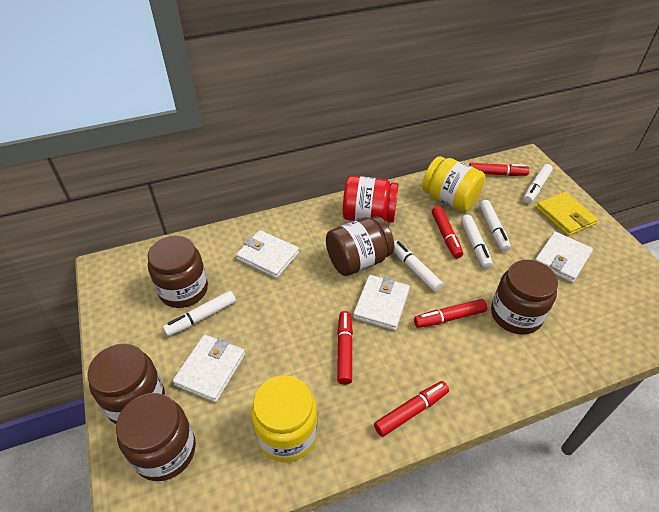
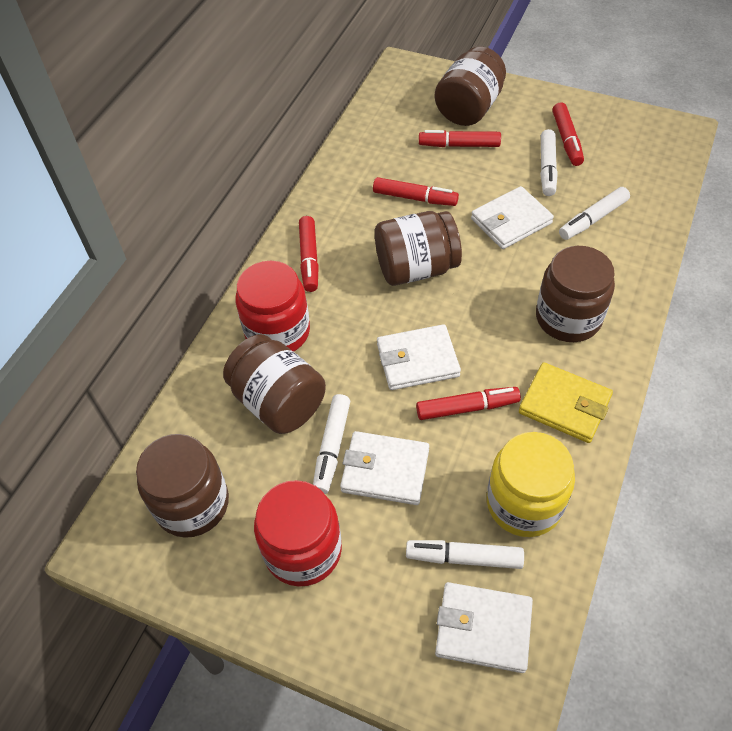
red jar: [343,176,398,223] = 1 -> [235,261,310,352] [254,480,342,587] = 2
white marker: [163,291,236,336] [394,241,443,292] [461,215,493,269] [479,200,511,252] [523,164,553,203] = 5 -> [313,394,350,494] [406,540,524,569] [540,129,558,196] [559,187,630,240] = 4
yellow jar: [251,376,318,462] [422,156,485,212] = 2 -> [487,432,575,537] = 1

